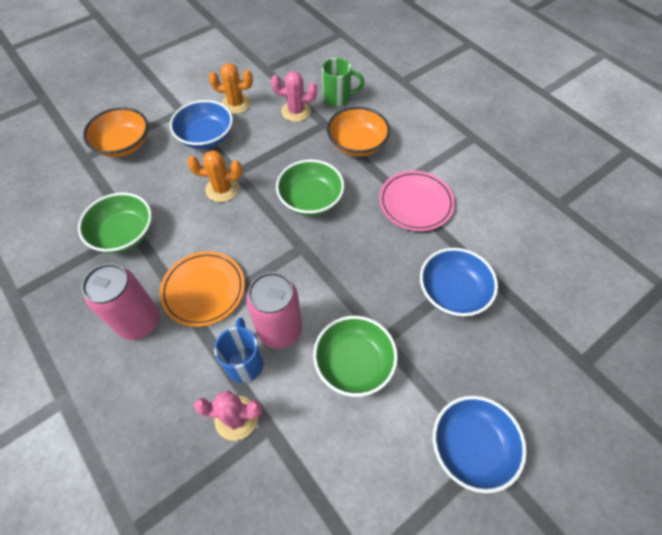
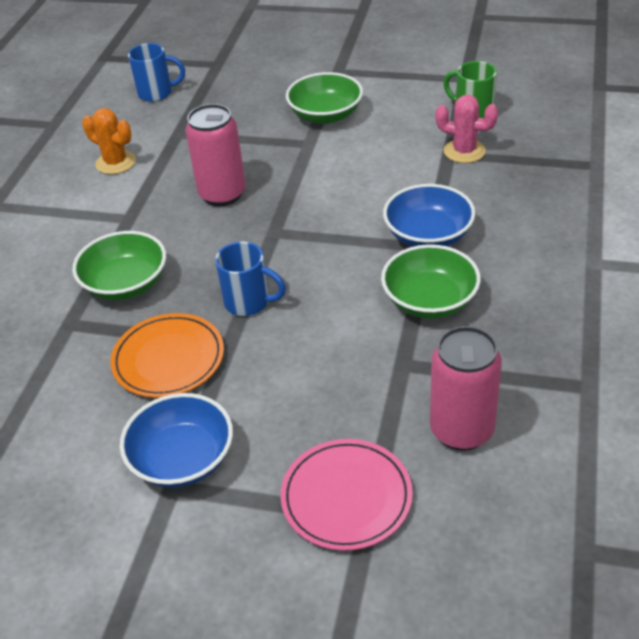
blue bowl: [170,100,233,149] [420,248,498,316] [433,396,527,493] = 3 -> [120,393,233,488] [383,184,475,247] = 2
blue mug: [214,317,264,383] = 1 -> [128,43,185,102] [215,242,286,316] = 2
orange bowl: [83,107,148,157] [327,107,390,157] = 2 -> none = 0
orange cactus: [187,150,242,202] [209,63,253,114] = 2 -> [82,108,136,174] = 1
pink cactus: [194,391,262,441] [271,71,317,122] = 2 -> [436,95,498,163] = 1

